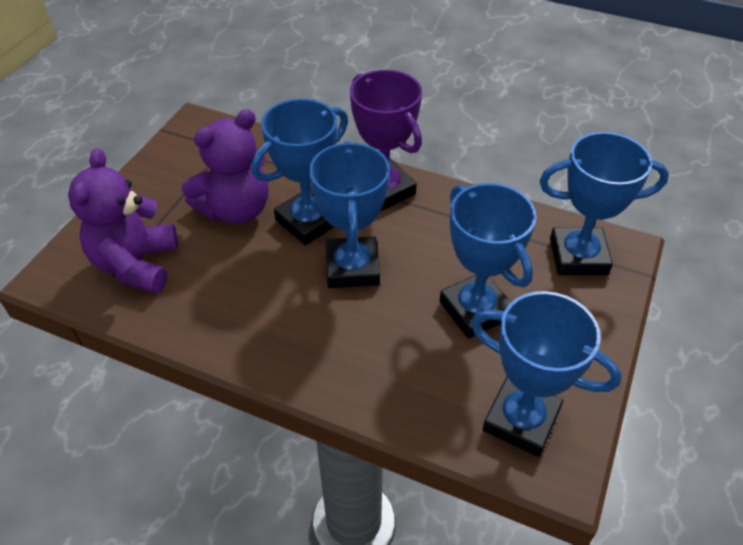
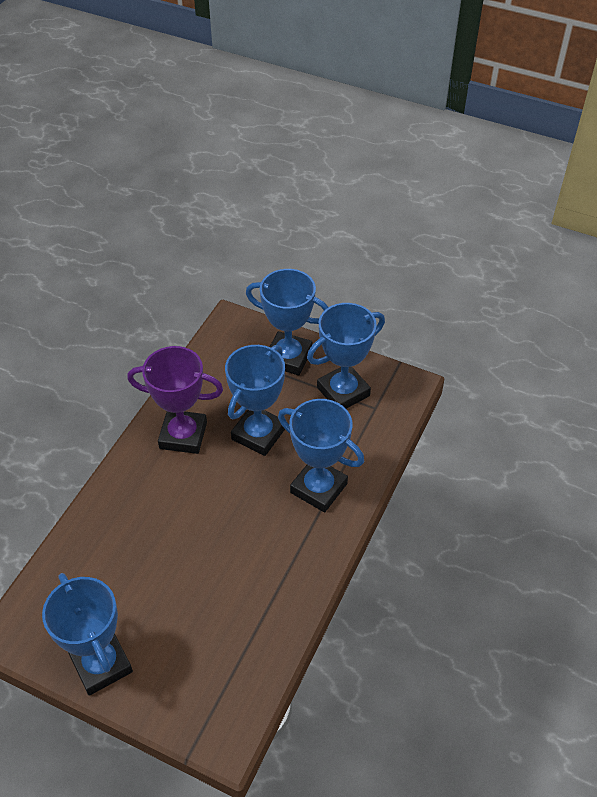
purple teddy bear: [68,148,178,293] [182,109,268,224] = 2 -> none = 0

